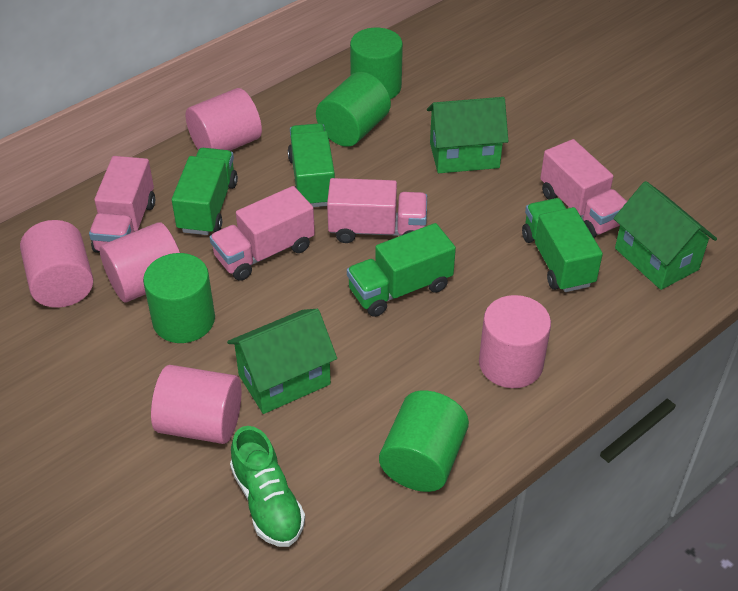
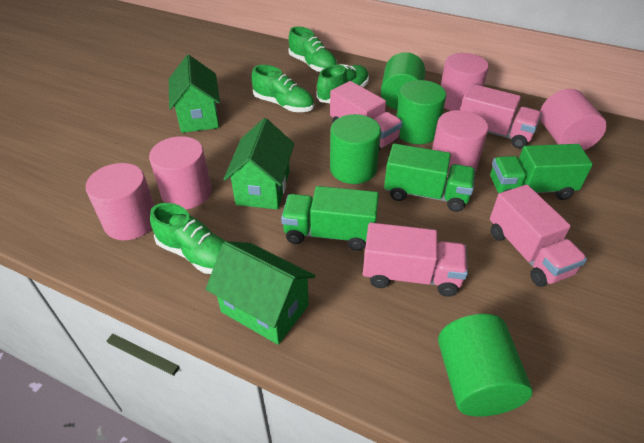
green shoe: [230,426,305,547] = 1 -> [150,203,225,274] [252,65,314,112] [288,26,337,72] [316,64,369,103] = 4
green truck: [172,148,238,235] [288,123,335,207] [347,223,456,317] [522,198,603,292] = 4 -> [281,186,379,251] [384,143,475,212] [491,144,593,200] = 3

